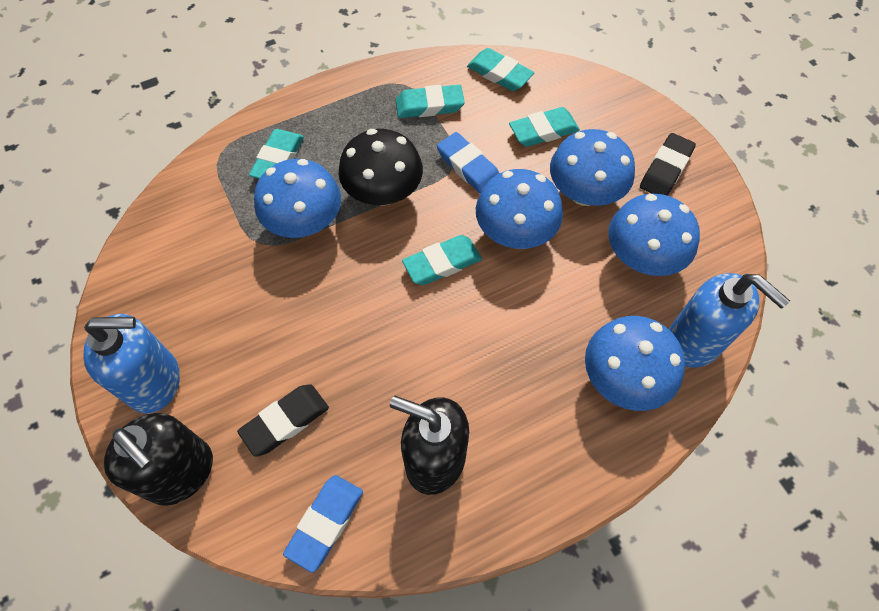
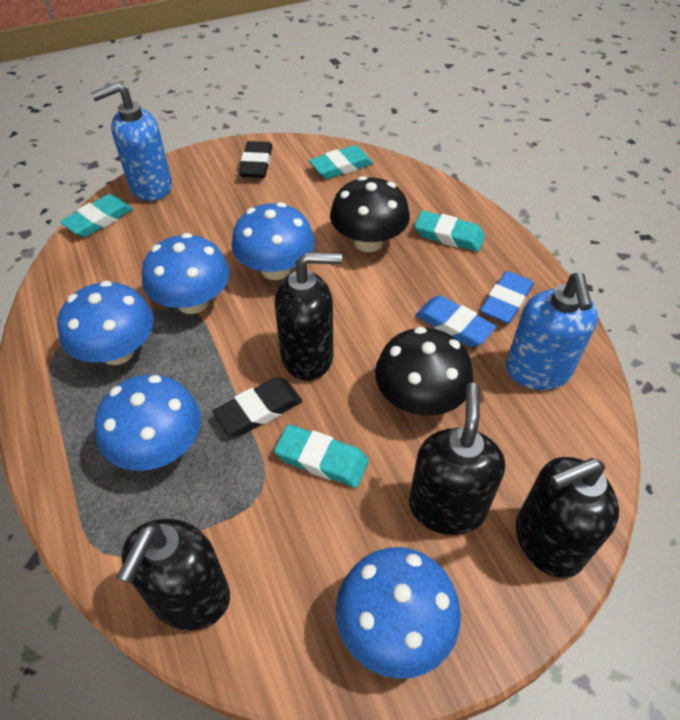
black mushroom: [339,129,423,206] = 1 -> [330,176,410,252] [375,327,473,416] = 2
black soap dispenser: [104,413,213,506] [390,396,469,495] = 2 -> [117,519,230,630] [275,252,342,381] [409,383,505,535] [516,457,619,578] = 4
turquoise eraser: [249,129,304,179] [396,85,465,118] [402,235,482,285] [467,48,534,91] [509,107,580,147] = 5 -> [60,194,133,237] [274,424,369,488] [309,145,373,179] [414,211,485,252] = 4

